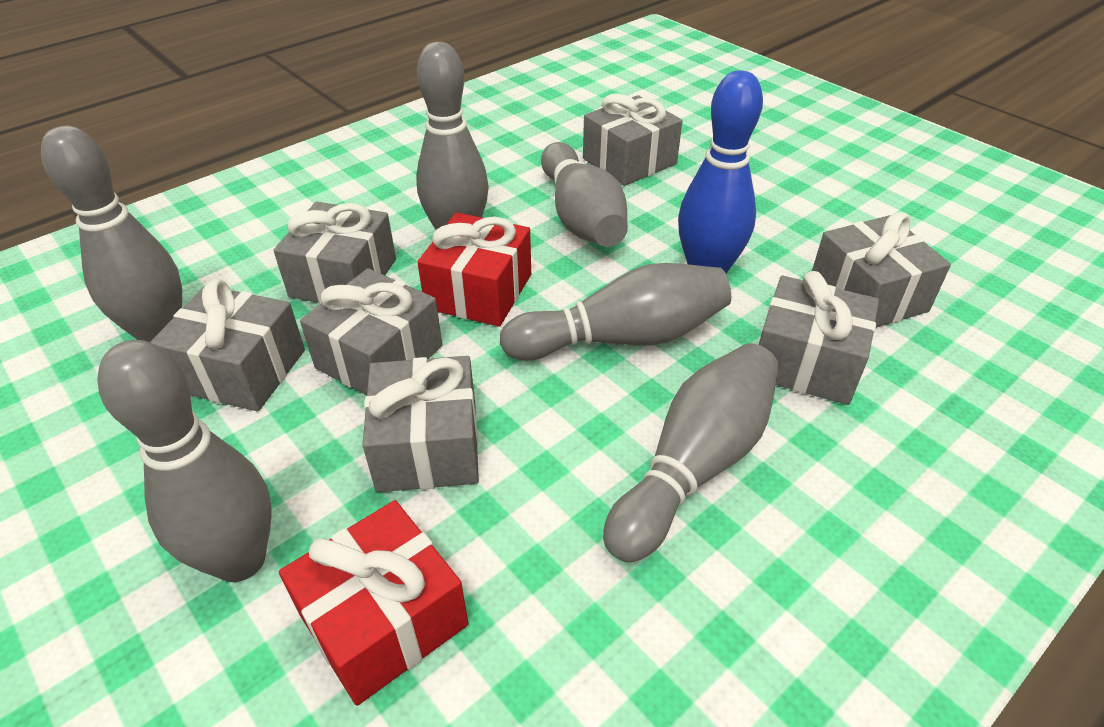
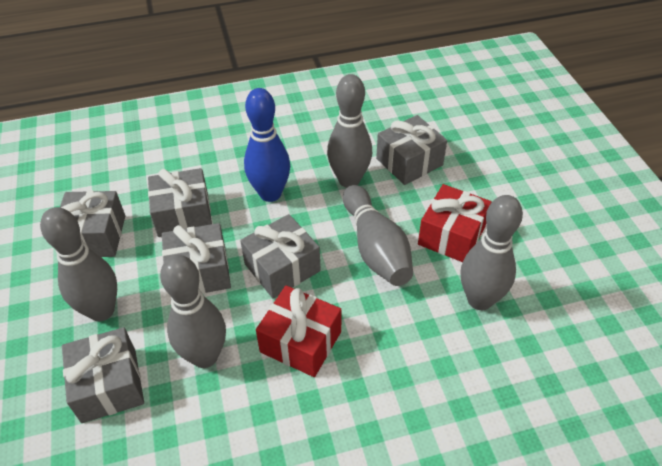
grey bowling pin: [41,126,182,342] [97,340,272,582] [416,42,489,230] [500,263,731,361] [541,142,628,247] [603,343,779,562] = 6 -> [40,207,117,321] [160,255,226,368] [327,74,372,188] [343,185,413,286] [461,195,523,310] = 5
grey gift: [150,279,305,411] [273,202,396,304] [300,268,442,395] [362,356,479,492] [583,93,682,186] [759,271,879,405] [812,212,951,328] = 7 -> [60,191,125,257] [62,327,144,423] [148,168,212,237] [162,223,231,294] [240,214,321,299] [376,115,447,185] = 6

